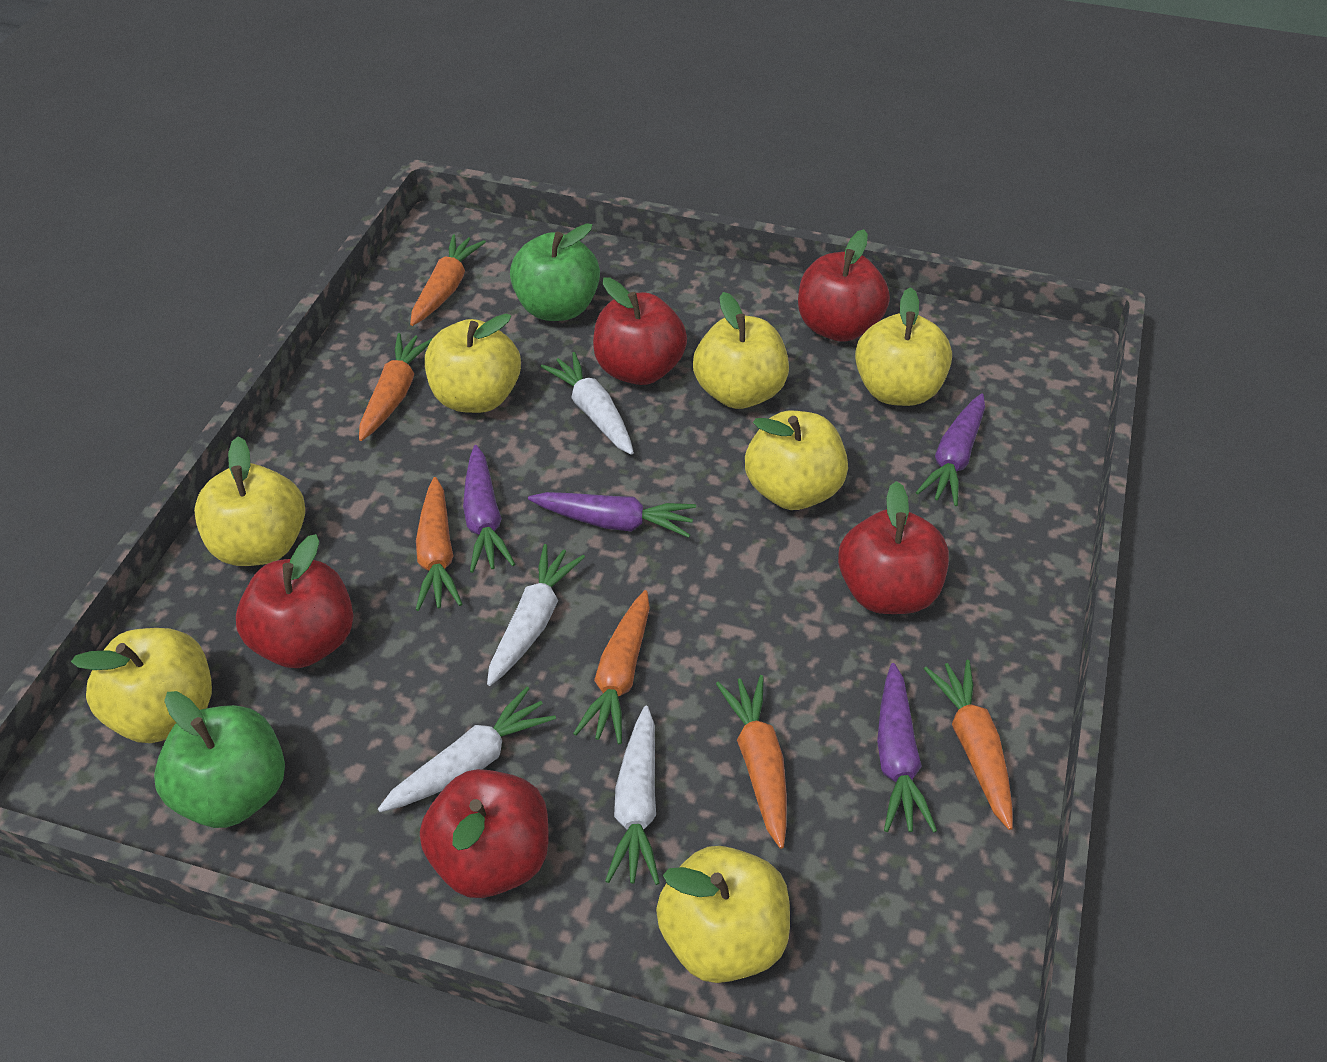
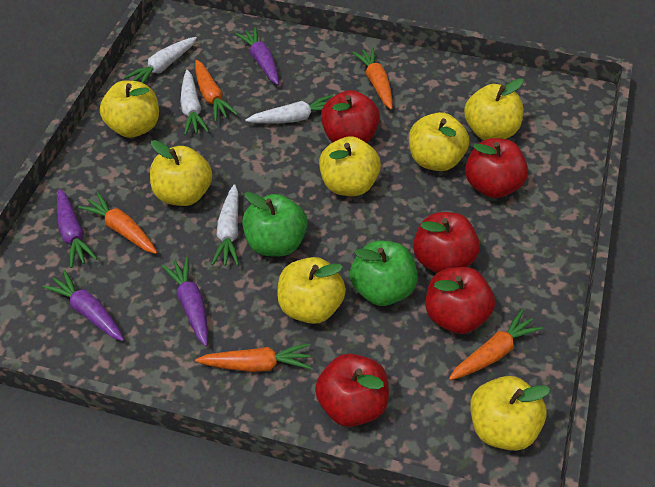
orange carrot: [359,333,433,441] [410,235,486,326] [416,477,462,611] [573,590,650,744] [716,675,787,849] [924,660,1013,830] = 6 -> [78,192,157,254] [195,60,238,122] [195,343,311,372] [352,47,393,110] [449,309,543,380] = 5

